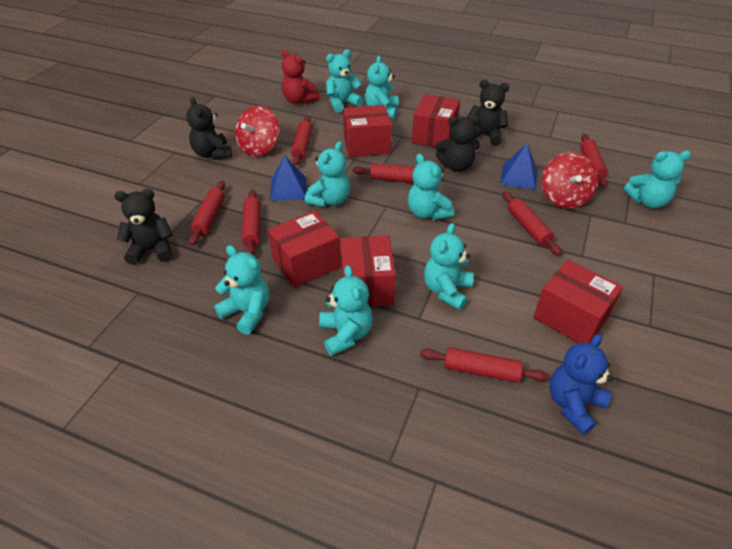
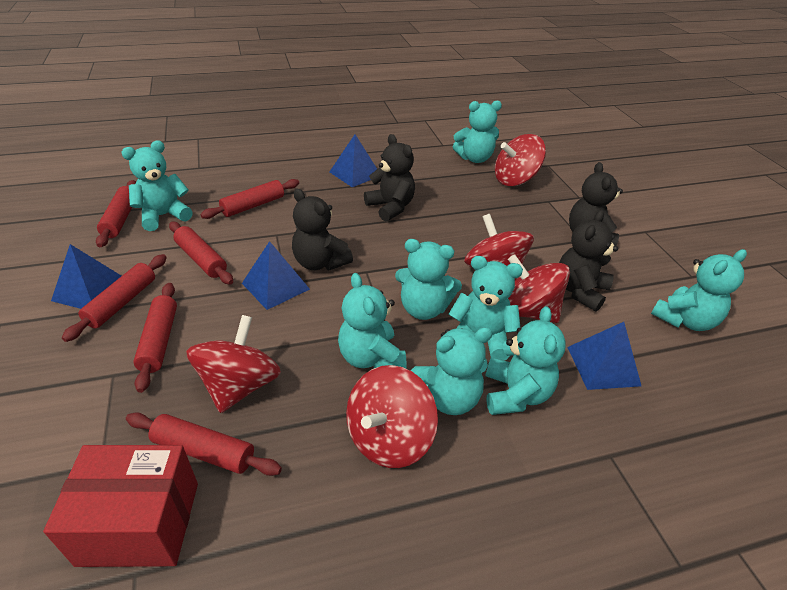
blue pyramid: [270,155,306,201] [500,143,537,190] = 2 -> [51,244,121,309] [242,241,310,310] [329,135,377,187] [567,322,641,390] = 4
blue teddy bear: [549,334,613,435] = 1 -> none = 0
red box: [268,211,341,288] [340,235,396,307] [343,105,392,157] [412,94,460,147] [533,260,623,344] = 5 -> [43,445,198,567] = 1
red rolling pin: [189,181,225,246] [241,190,260,255] [291,116,312,165] [353,164,444,183] [420,347,549,383] [502,191,562,255] [580,134,608,187] = 7 -> [62,254,167,342] [96,180,136,247] [126,412,282,476] [133,283,177,393] [169,222,233,285] [200,179,299,219] = 6
red spinning top: [235,106,279,156] [542,152,599,209] = 2 -> [186,315,281,413] [346,365,438,468] [464,214,534,280] [495,134,546,186] [508,254,570,323] = 5
red teddy bear: [282,50,320,104] = 1 -> none = 0

